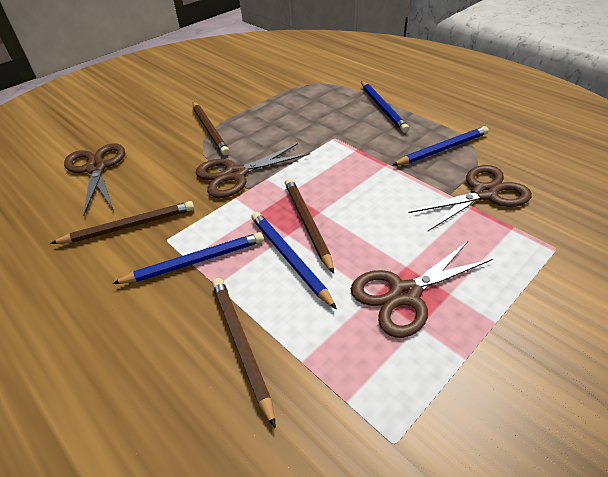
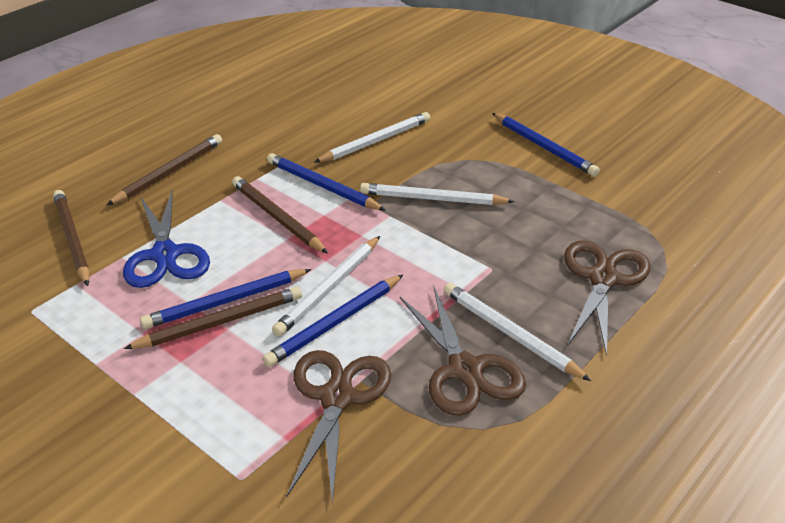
blue scissors: none = 0 -> [123,189,210,288] = 1
brown scissors: [64,143,125,216] [196,143,310,198] [351,241,493,338] [409,165,532,231] = 4 -> [287,350,391,504] [400,287,526,416] [564,240,651,356] = 3
white pencil: none = 0 -> [272,236,380,337] [314,112,430,163] [360,183,515,205] [444,283,591,381] = 4

